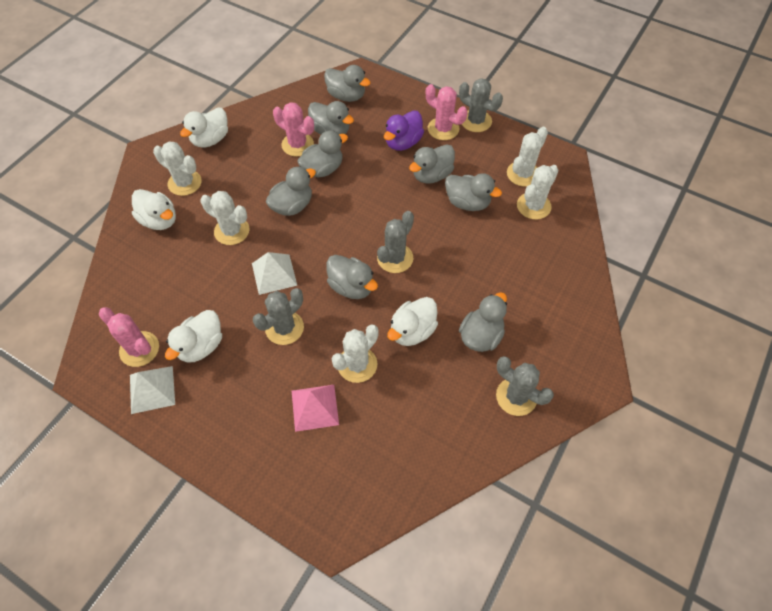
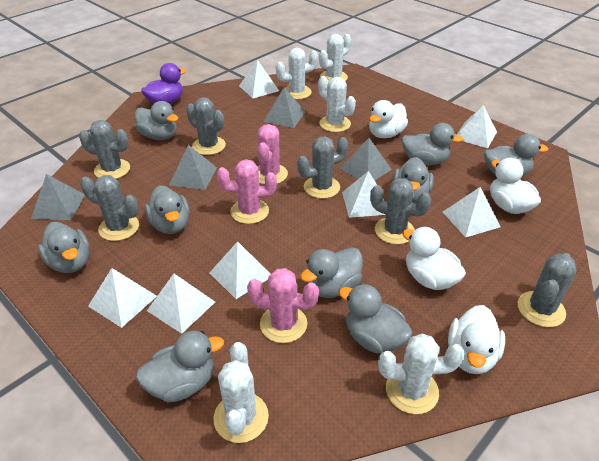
grey cactus: [253,288,304,345] [377,211,414,273] [459,78,503,132] [496,356,554,416] = 4 -> [79,120,130,179] [80,175,139,241] [186,97,226,155] [297,137,348,199] [370,178,431,244] [518,253,576,327] = 6
grey duck: [266,166,316,216] [297,131,348,177] [308,101,354,134] [324,65,371,102] [326,255,378,299] [409,144,455,184] [445,173,502,211] [459,292,507,352] = 8 -> [38,222,90,273] [135,101,179,140] [136,331,224,402] [145,185,190,234] [300,247,363,298] [339,284,413,353] [393,157,434,203] [401,123,463,165] [484,134,548,176] = 9
grey pyramid: none = 0 -> [31,174,85,220] [169,145,217,190] [263,87,305,128] [340,138,392,181] = 4
pink pyramid: [292,385,339,432] = 1 -> none = 0
white pyramid: [130,366,175,414] [252,252,297,295] = 2 -> [88,268,157,328] [147,274,215,334] [210,241,271,299] [239,60,279,99] [342,171,386,218] [443,187,501,238] [457,105,497,148] = 7

